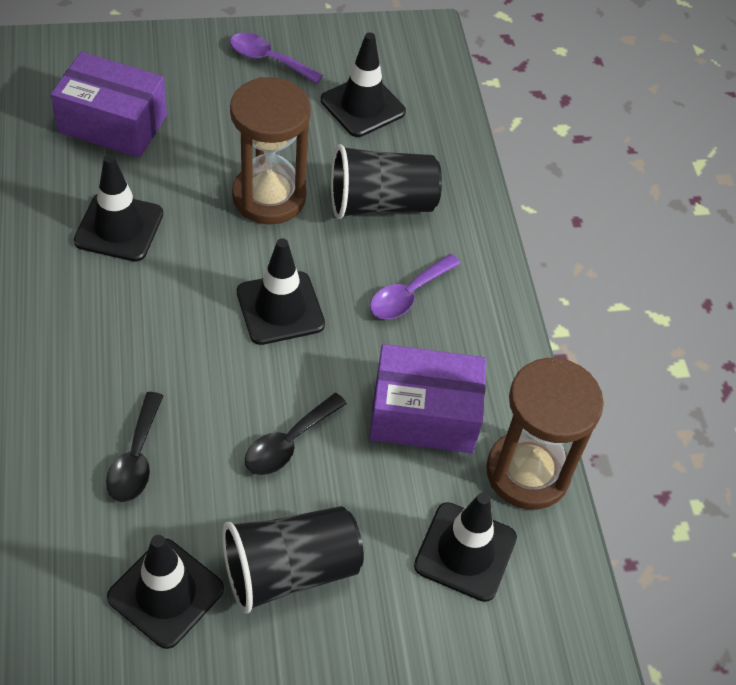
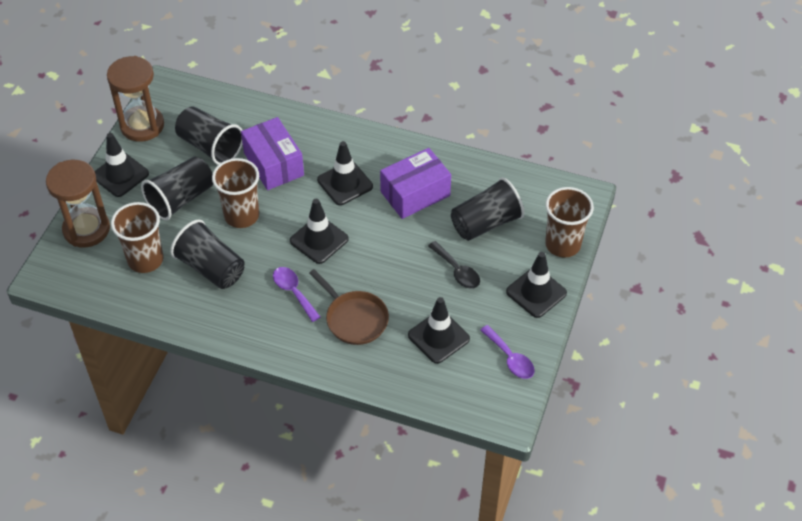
black cup: [222,506,364,614] [331,144,442,219] = 2 -> [141,157,213,220] [170,219,245,289] [175,106,243,165] [451,177,525,241] = 4
black spoon: [106,392,163,502] [245,393,347,475] = 2 -> [428,241,480,289] = 1
brown cup: none = 0 -> [111,202,163,273] [212,158,259,228] [545,187,594,258] = 3
brown pan: none = 0 -> [309,269,389,345] = 1

